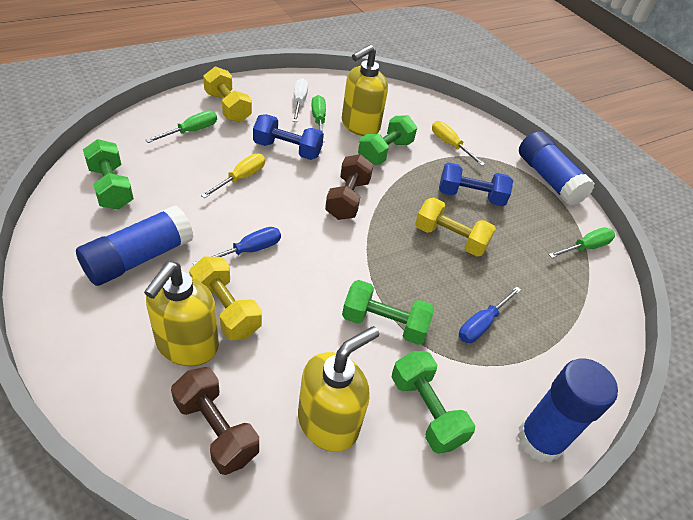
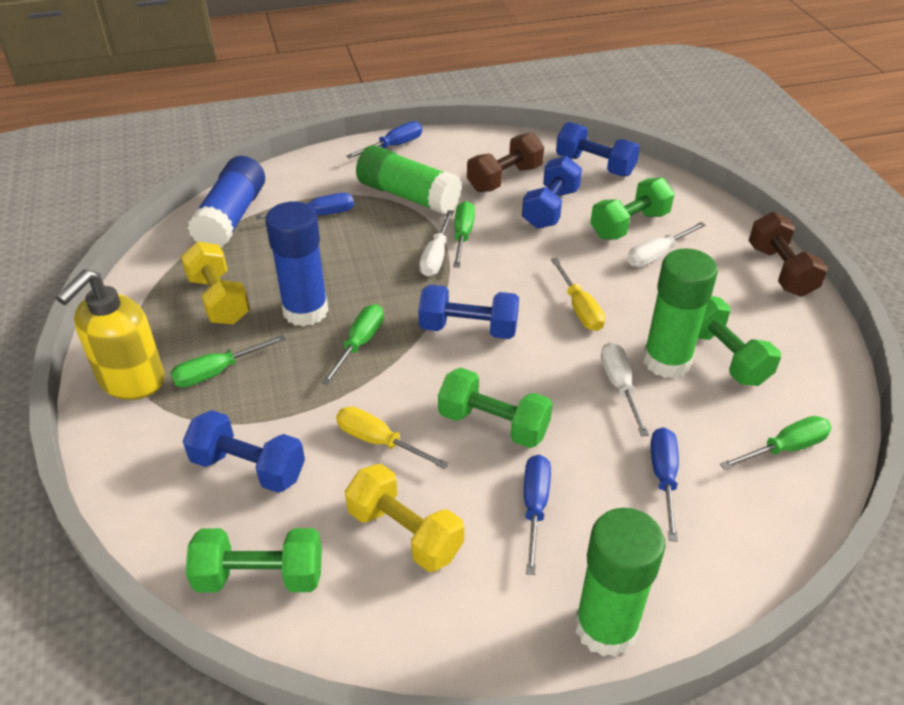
blue dumbbell: [253,114,324,160] [439,162,513,206] = 2 -> [183,410,305,493] [418,285,519,339] [522,156,582,229] [556,122,640,176] = 4
blue glue stick: [76,205,194,286] [517,358,618,462] [519,131,595,206] = 3 -> [187,156,265,247] [265,201,329,327] = 2
blue screwdriver: [193,227,281,265] [459,286,521,343] = 2 -> [256,193,354,220] [346,121,422,159] [524,455,551,575] [651,427,679,542] = 4
green glue stick: none = 0 -> [356,145,462,215] [575,508,666,657] [643,248,718,378] = 3
green screwdriver: [146,111,217,143] [312,95,326,142] [548,227,615,258] = 3 -> [170,335,286,388] [321,304,384,385] [453,201,475,268] [720,416,832,470] = 4
white screwdriver: [293,78,308,122] = 1 -> [419,210,454,277] [601,342,649,436] [627,222,706,267] = 3
yellow dumbbell: [189,257,262,340] [203,66,252,123] [415,197,496,257] = 3 -> [181,242,250,324] [345,464,464,572] = 2
yellow soap dispenser: [144,262,219,366] [298,326,379,452] [342,44,388,136] = 3 -> [56,269,165,400] = 1

